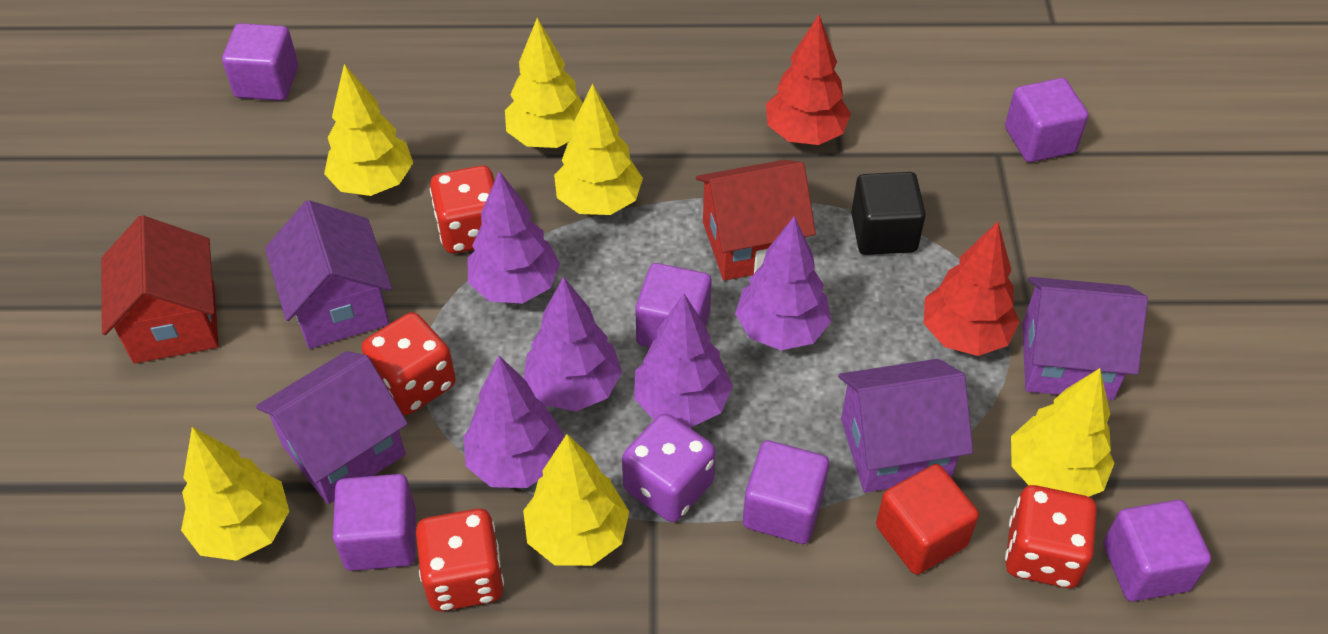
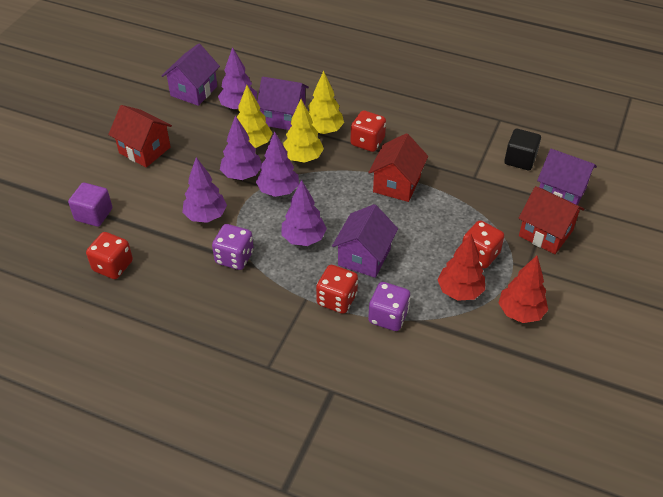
purple cube: [222,23,298,101] [333,474,416,571] [635,263,712,347] [743,440,829,544] [1005,78,1088,162] [1103,500,1211,601] = 6 -> [68,182,112,227] = 1
purple dice: [622,414,716,522] = 1 -> [212,224,254,270] [368,282,410,331] = 2
red cube: [876,464,979,575] = 1 -> none = 0
red house: [101,215,219,364] [696,160,816,281] = 2 -> [108,105,172,167] [368,133,428,202] [519,186,584,254] = 3
yellow tree: [181,427,290,561] [324,64,413,196] [505,18,583,148] [523,434,629,566] [554,84,643,215] [1011,368,1114,497] = 6 -> [237,85,272,148] [283,99,324,163] [308,71,344,134] = 3

